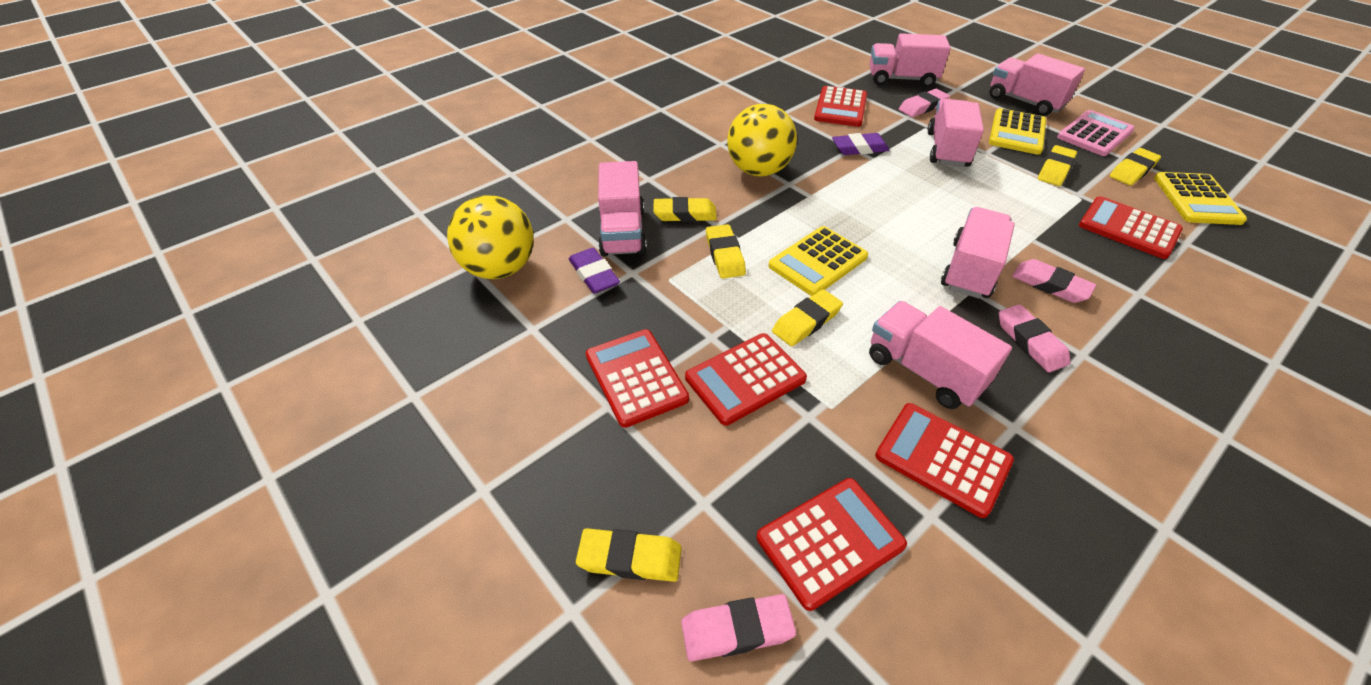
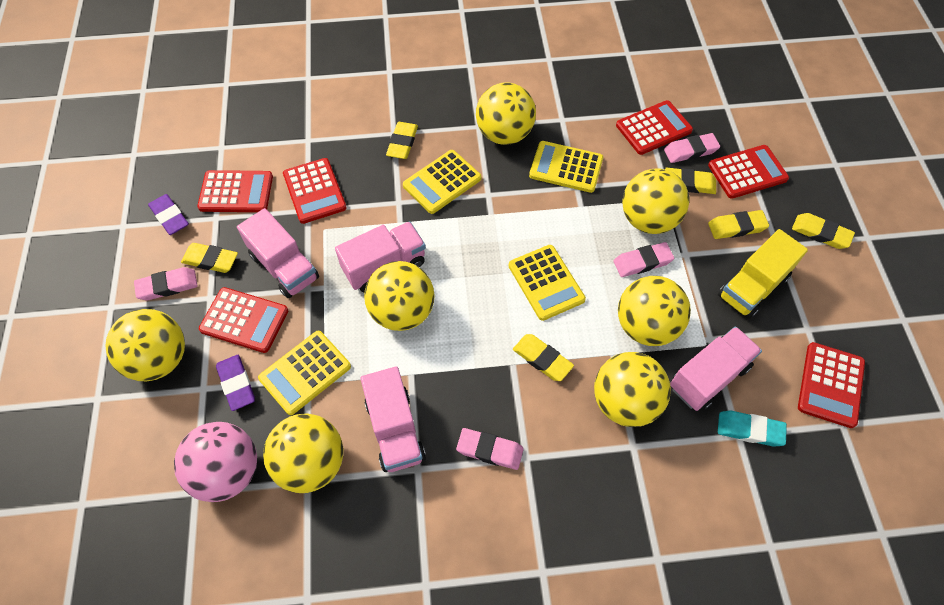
pink ball: none = 0 -> [174,422,257,502] = 1
pink calculator: [1057,110,1135,156] = 1 -> none = 0
pink truck: [598,161,647,257] [869,33,951,87] [869,301,1012,409] [927,99,984,167] [941,207,1015,299] [989,53,1085,116] = 6 -> [237,208,319,298] [335,221,426,293] [360,366,426,472] [670,326,762,411] = 4
turquoise eraser: none = 0 -> [718,411,787,447] = 1
yellow ball: [447,195,534,279] [727,104,797,177] = 2 -> [105,309,185,381] [263,413,343,493] [364,261,435,331] [476,82,536,145] [594,352,671,427] [618,276,691,346] [622,168,689,234] = 7
yellow calculator: [769,226,868,296] [989,108,1046,155] [1154,172,1247,225] = 3 -> [258,331,351,415] [403,150,481,214] [509,245,586,321] [529,141,603,193] = 4
yellow truck: none = 0 -> [718,229,808,319] = 1

